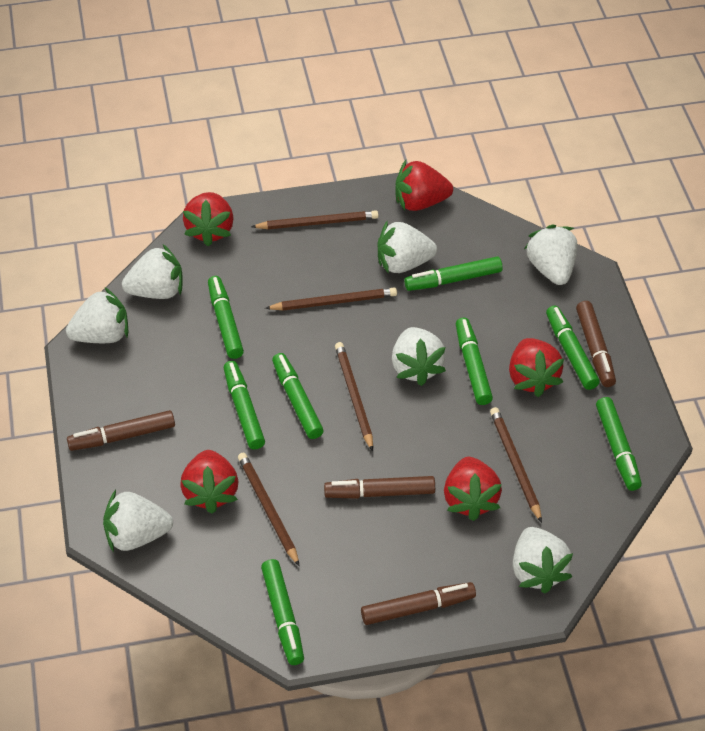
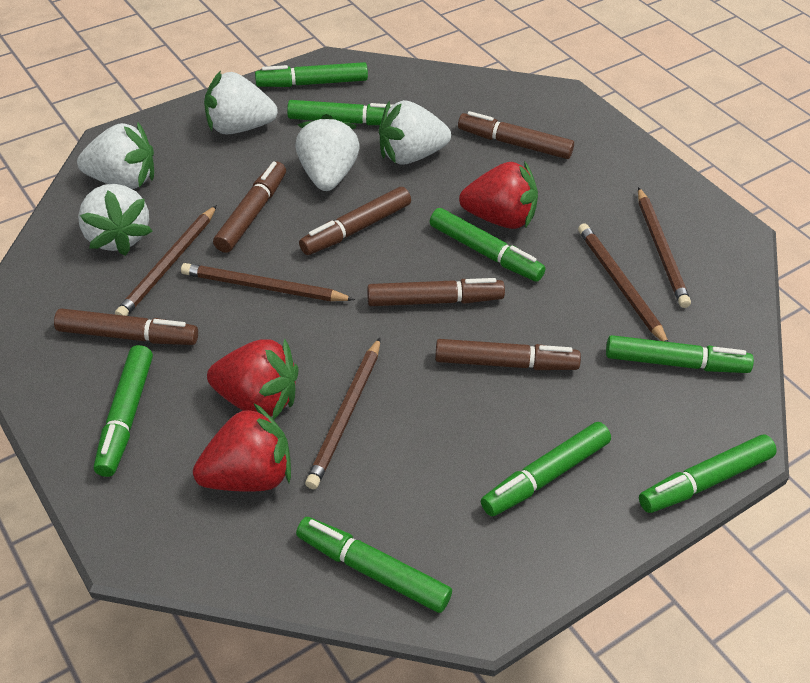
brown marker: [67,410,175,451] [324,476,435,499] [361,582,476,625] [576,301,616,387] = 4 -> [54,308,198,345] [213,162,286,253] [299,187,411,255] [367,278,505,306] [435,339,581,370] [458,111,574,159] = 6
red strawberry: [181,450,238,514] [183,192,234,247] [395,160,453,211] [444,457,502,521] [509,338,564,397] = 5 -> [193,403,291,492] [207,339,298,420] [459,161,538,229] = 3
white strawberry: [66,288,128,343] [103,490,173,553] [122,245,183,299] [378,220,437,274] [392,327,446,386] [513,527,573,593] [525,224,577,285] = 7 -> [77,123,154,189] [78,184,152,256] [204,71,278,134] [295,114,360,191] [379,100,451,165] = 5

